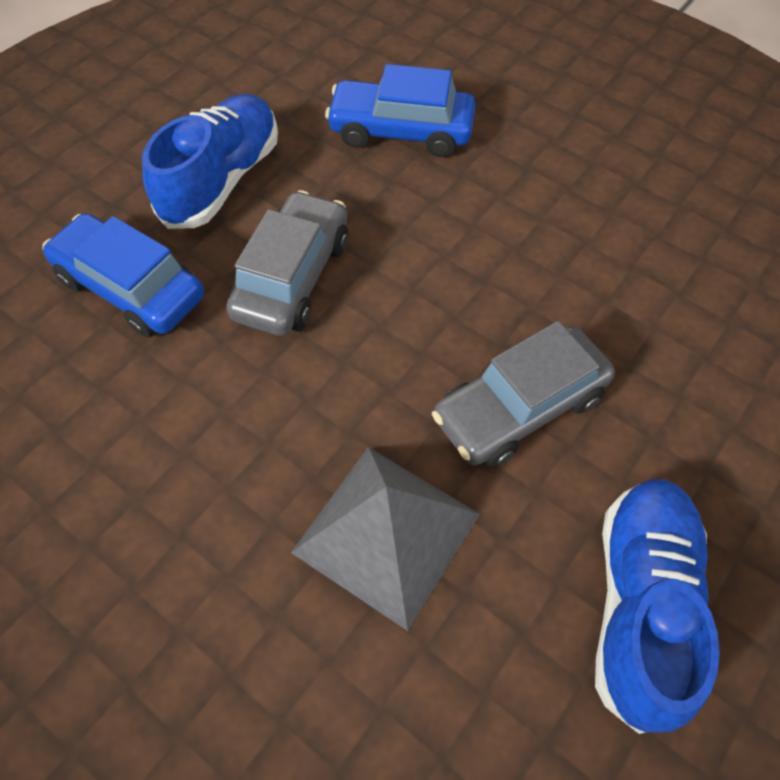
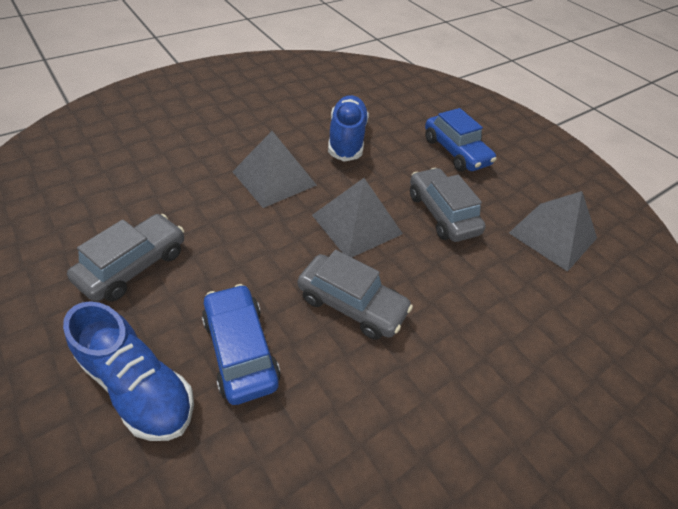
grey car: [226,190,348,336] [432,321,615,468] = 2 -> [67,214,184,302] [298,250,413,340] [410,168,486,242] = 3
grey pyramid: [291,447,480,631] = 1 -> [232,131,317,208] [312,178,403,257] [509,191,597,272] = 3

